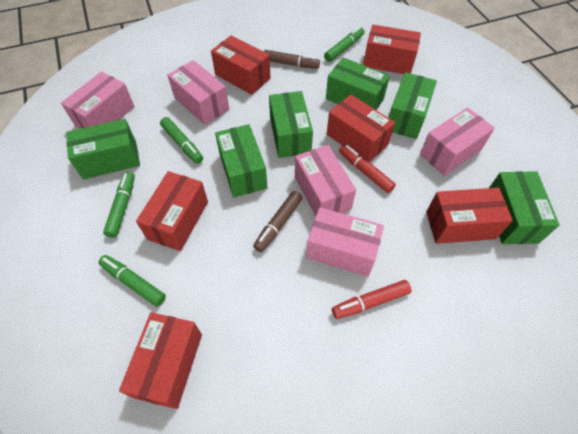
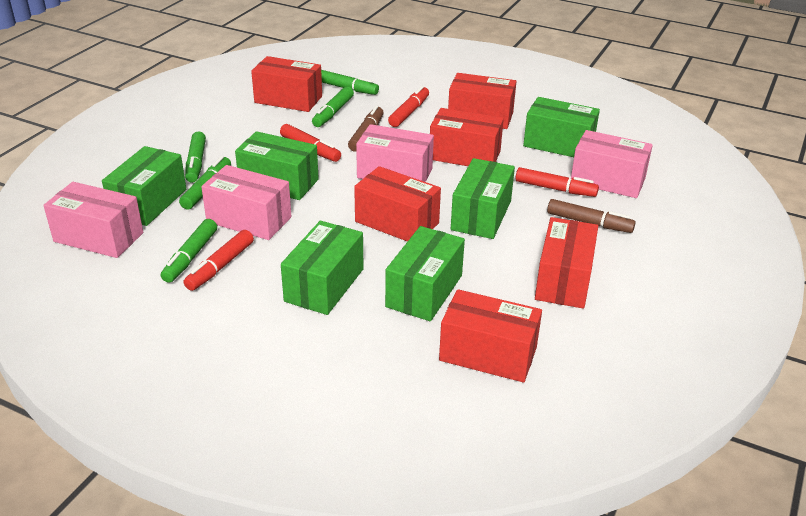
green marker: [98,255,166,307] [103,172,135,238] [160,117,203,164] [324,27,365,62] = 4 -> [161,219,217,283] [179,156,231,210] [185,131,206,183] [312,86,354,127] [321,70,379,95] = 5
pink box: [61,71,135,129] [167,60,229,125] [295,145,356,216] [306,207,384,277] [420,107,495,176] = 5 -> [43,182,143,258] [201,165,291,240] [356,124,434,182] [571,130,653,198] = 4
red marker: [332,280,412,319] [339,144,396,193] = 2 -> [184,230,254,291] [280,124,341,162] [388,86,429,127] [515,167,599,197] = 4

